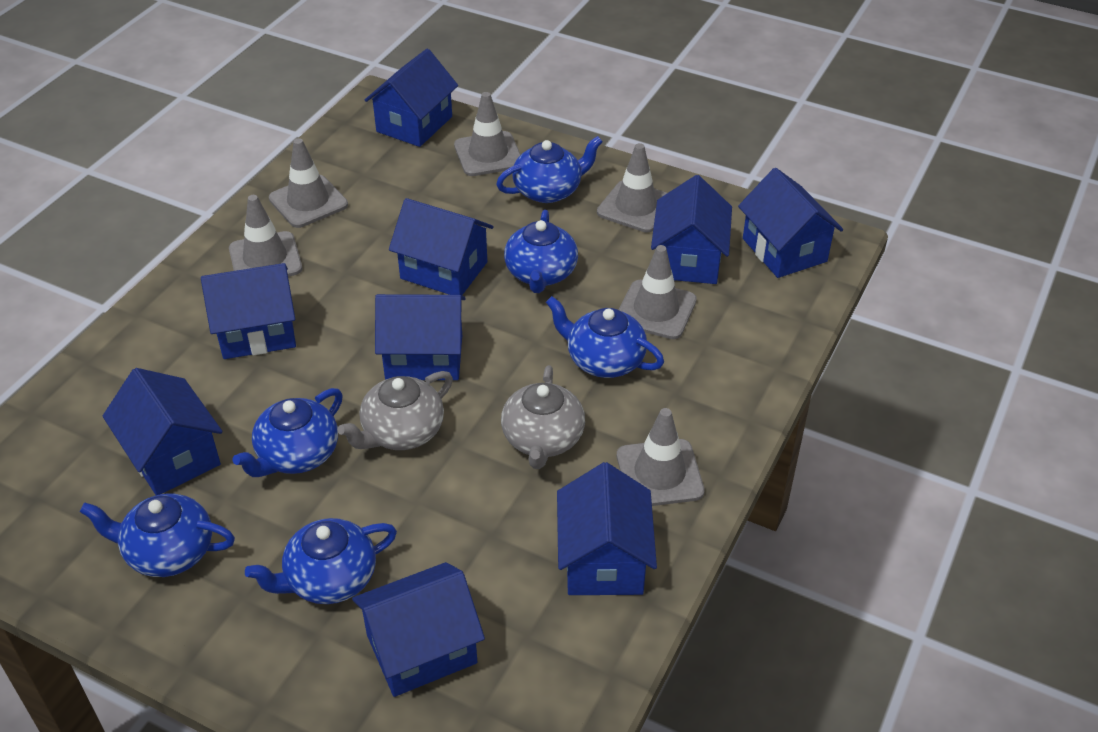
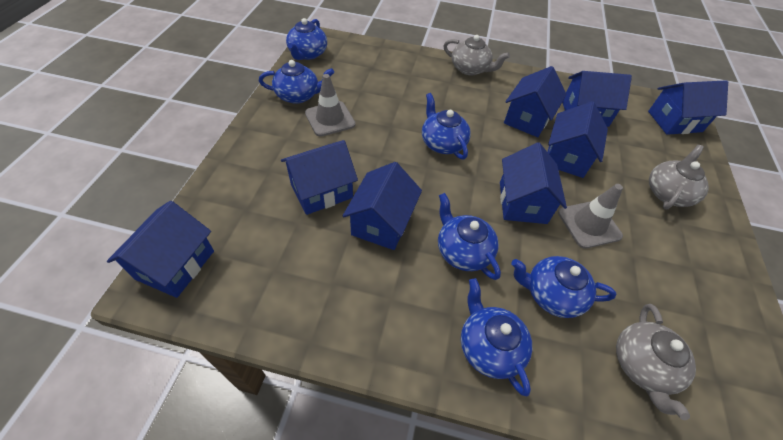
blue house: [103,368,223,495] [201,263,296,359] [352,562,485,697] [365,49,458,147] [375,294,465,380] [389,198,494,295] [557,462,657,595] [651,175,732,284] [738,168,843,278] = 9 -> [107,201,214,298] [281,140,358,215] [343,162,422,250] [500,142,567,224] [504,66,567,137] [548,101,608,178] [562,71,632,127] [648,80,728,135] = 8
grey teapot: [338,371,453,450] [501,365,585,469] = 2 -> [443,35,510,76] [616,304,696,420] [649,145,709,209] = 3
grey traffic cone: [229,195,302,277] [269,138,348,228] [454,92,521,176] [597,143,667,233] [617,408,705,506] [619,245,697,339] = 6 -> [305,74,356,137] [558,184,623,249] = 2

